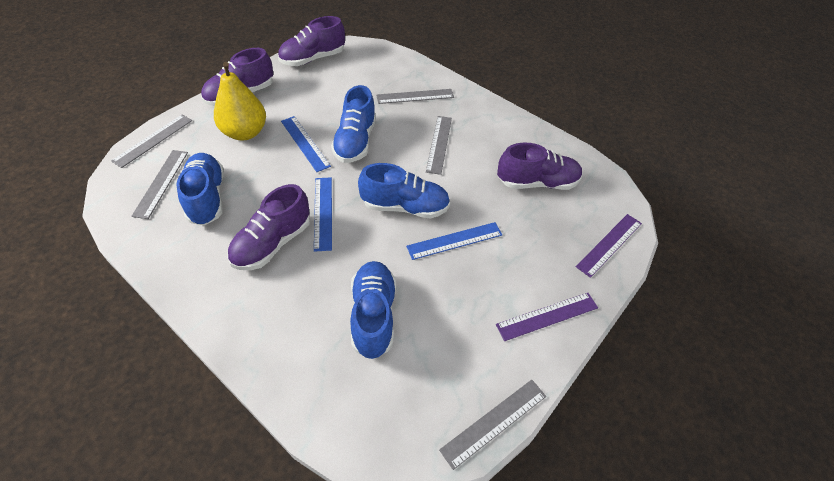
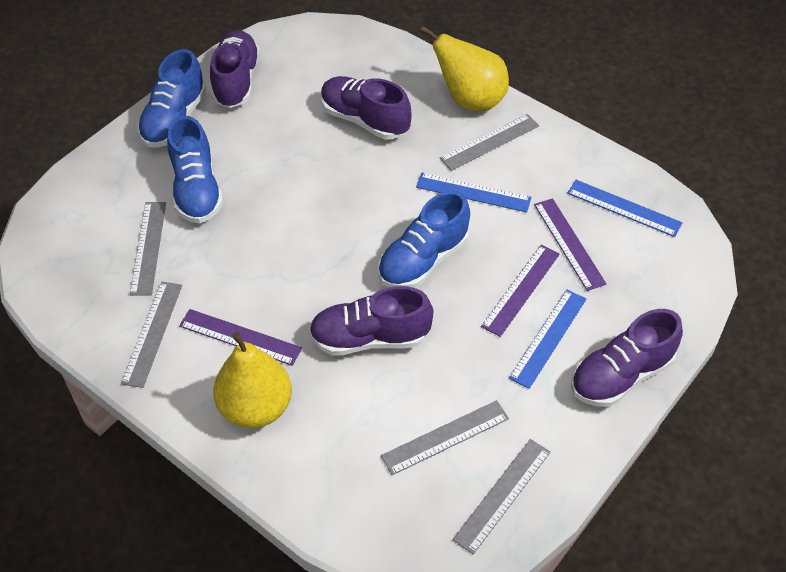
blue shoe: [177,153,224,225] [331,85,376,163] [350,261,396,359] [358,163,450,219] = 4 -> [137,49,206,147] [167,116,223,223] [378,191,470,288] = 3
purple ruler: [496,293,598,341] [576,214,642,278] = 2 -> [179,309,302,366] [481,245,560,337] [534,198,607,291] = 3
yellow pear: [214,62,266,140] = 1 -> [213,332,292,428] [420,26,509,111] = 2

